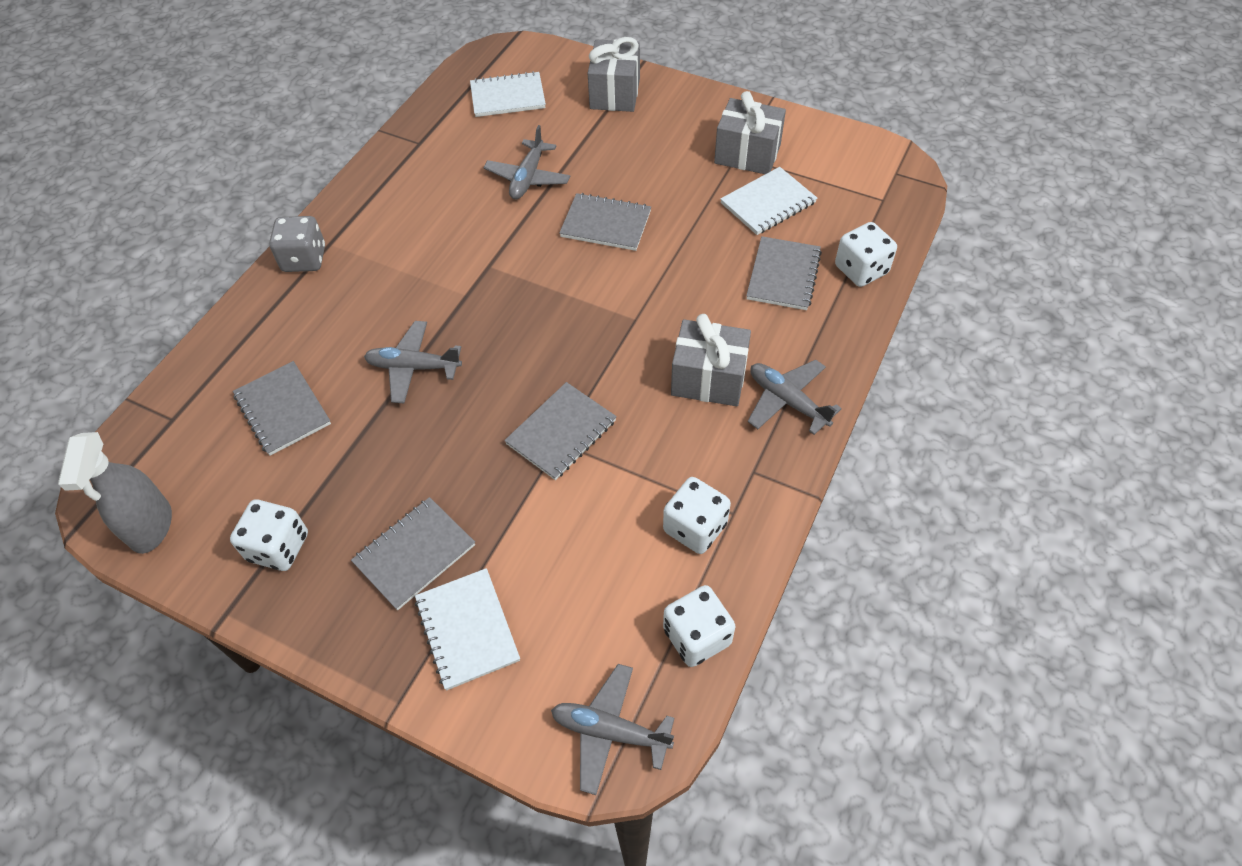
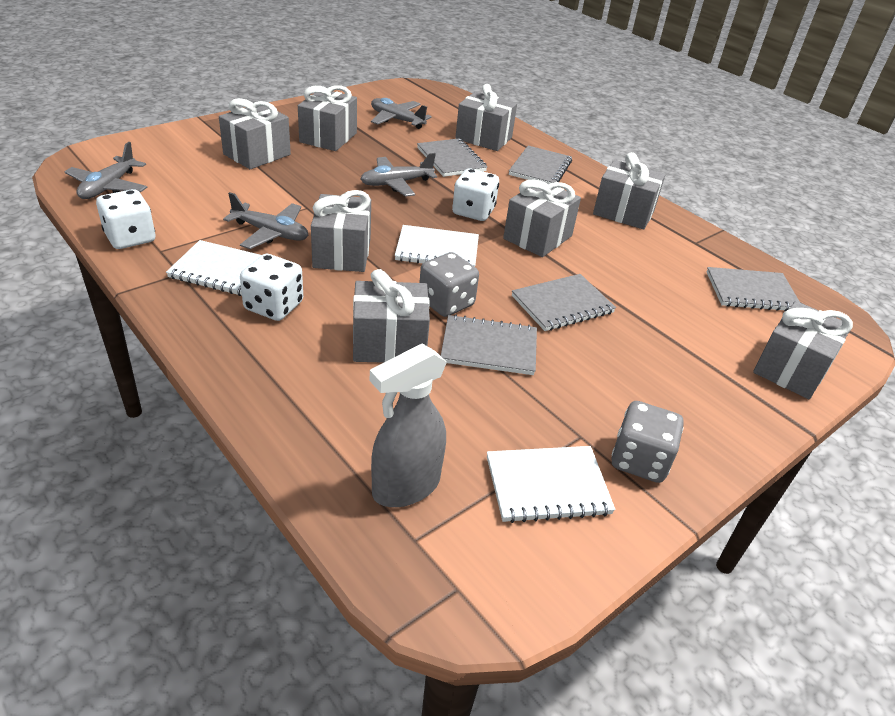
grey dice: [269,216,325,272] = 1 -> [419,252,479,317] [611,401,684,483] = 2
grey gift: [588,37,640,112] [671,314,751,406] [714,91,786,174] = 3 -> [219,98,291,169] [298,85,357,151] [311,190,371,272] [353,269,430,363] [455,84,517,151] [503,179,581,257] [593,152,665,229] [753,301,853,399] = 8
white dice: [230,499,308,571] [663,477,731,554] [663,585,735,667] [835,222,897,287] = 4 -> [96,189,155,249] [240,254,303,321] [452,168,499,221] = 3

